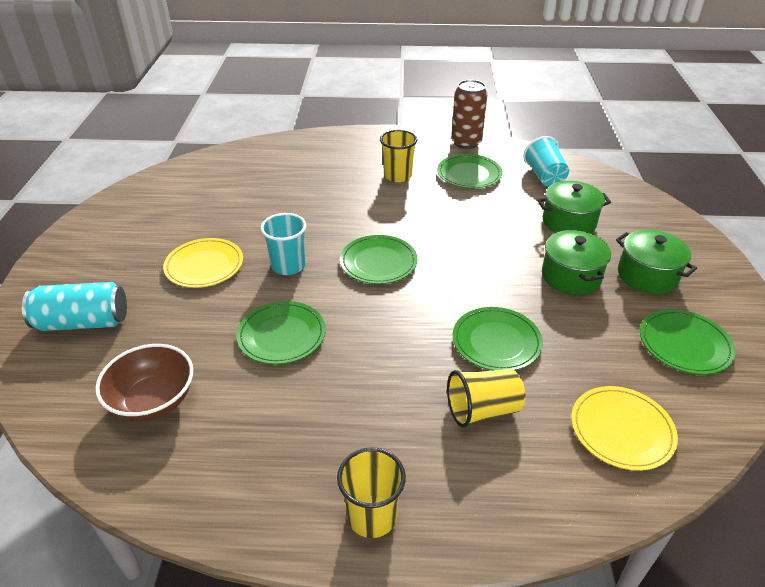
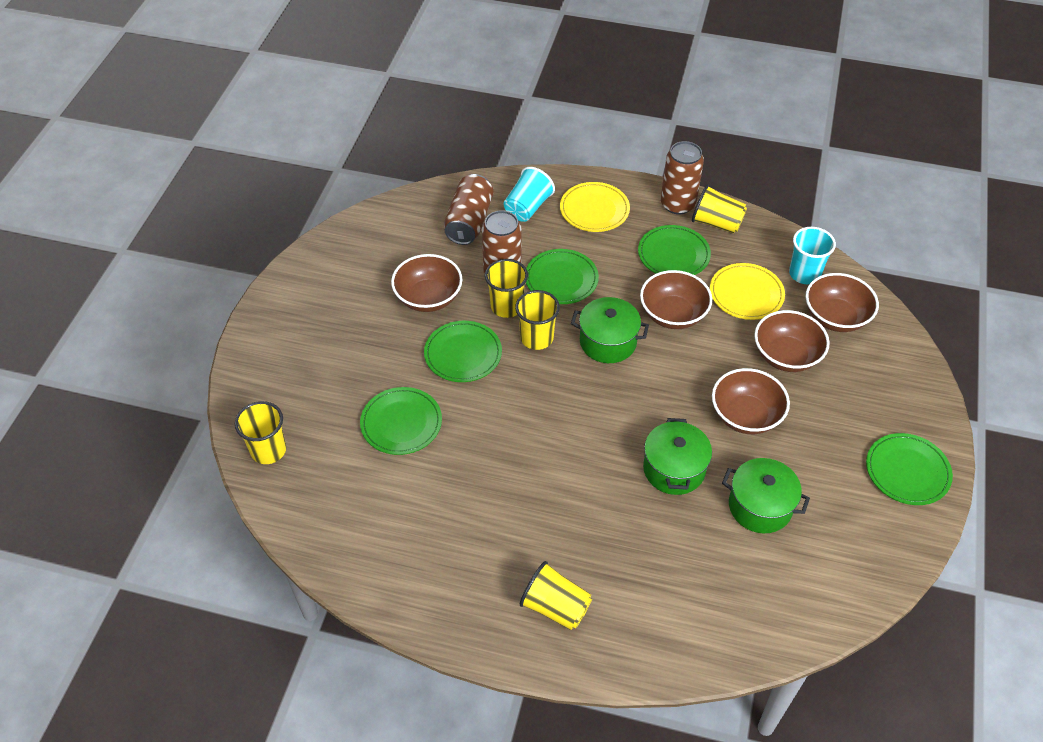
brown bowl: [95,344,193,421] = 1 -> [391,254,462,312] [640,270,712,329] [712,368,790,434] [754,310,829,372] [806,273,879,332] = 5
brown can: [451,80,487,149] = 1 -> [444,174,494,245] [482,210,521,275] [661,141,704,214] = 3
turquoise can: [22,282,127,331] = 1 -> none = 0
yellow cup: [337,447,406,538] [380,130,417,182] [447,369,525,427] = 3 -> [235,401,286,464] [485,259,528,318] [515,290,560,350] [520,561,592,630] [692,185,747,234] = 5

